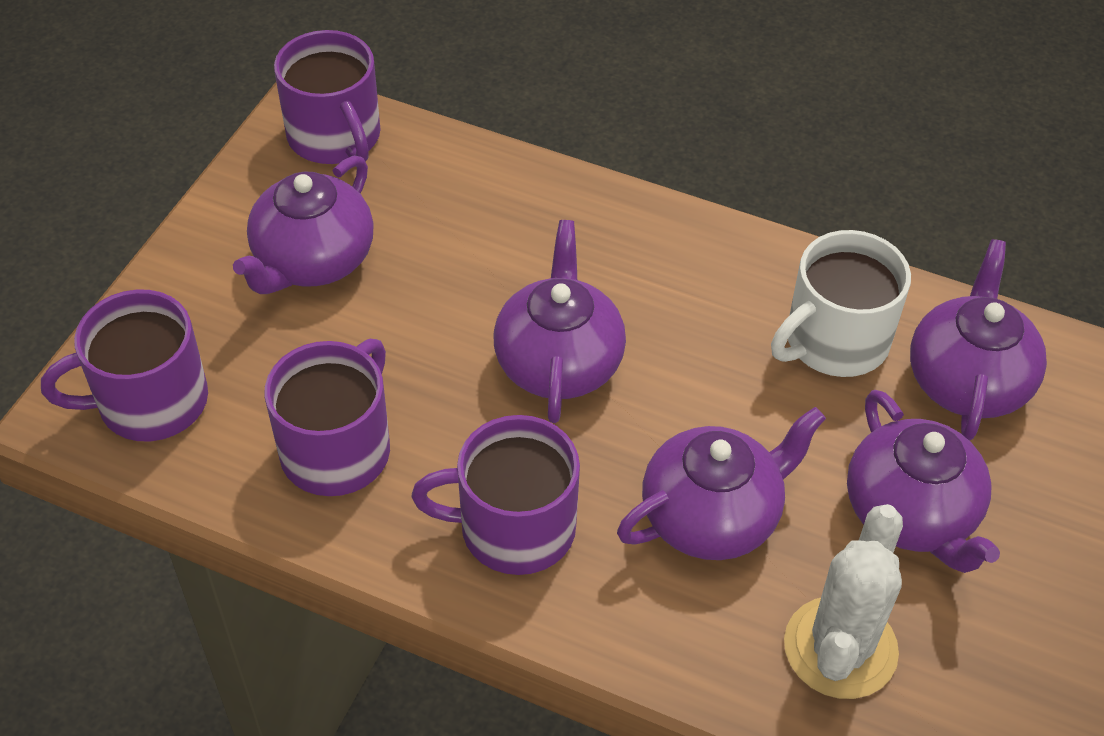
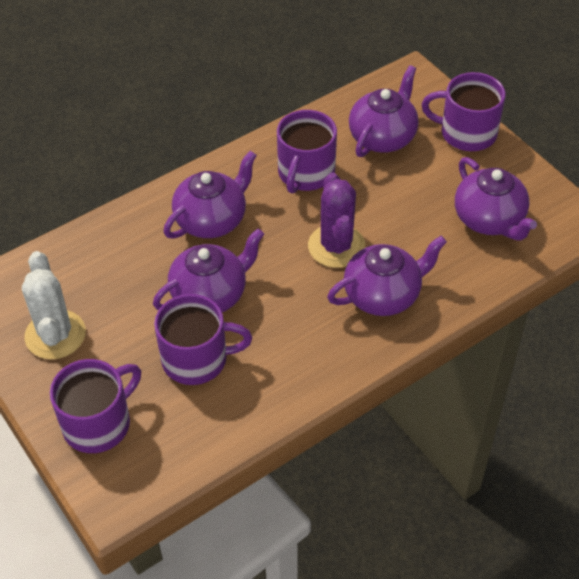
purple cactus: none = 0 -> [308,173,365,268] = 1
white mug: [771,230,911,377] = 1 -> none = 0

